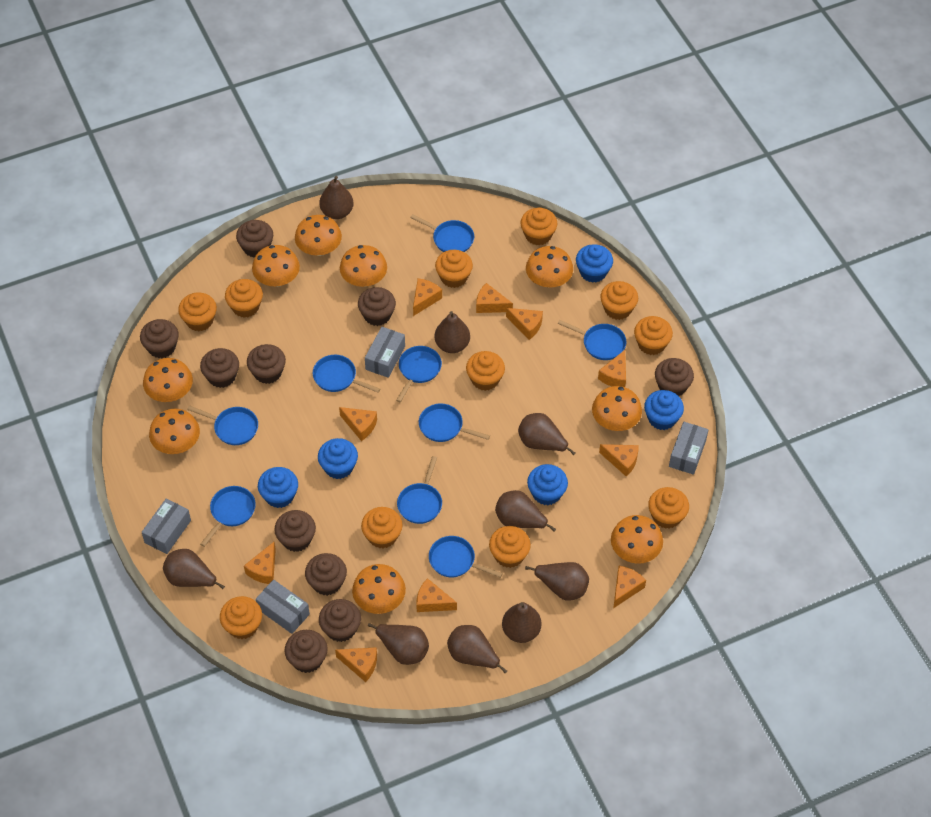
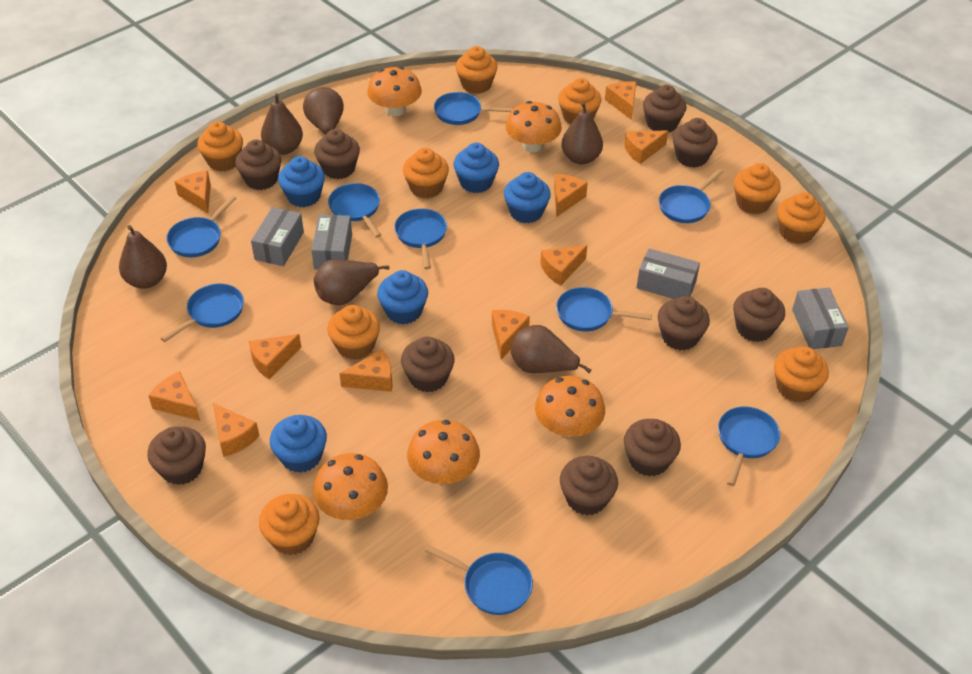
brown pear: [163,549,225,589] [319,176,354,219] [368,623,429,665] [435,311,470,353] [447,625,507,673] [495,490,556,531] [502,602,541,643] [518,413,576,455] [525,562,589,601] = 9 -> [119,225,167,289] [261,93,303,155] [303,87,344,134] [314,259,390,305] [511,325,592,373] [561,102,603,164] = 6
orange cupcake: [178,293,217,331] [220,596,262,639] [225,279,263,318] [361,507,403,549] [435,250,473,288] [466,351,505,391] [489,526,531,568] [521,207,557,246] [600,281,638,320] [634,316,673,355] [648,487,689,529] = 11 -> [197,121,243,171] [259,494,320,555] [327,305,380,360] [403,148,449,198] [456,46,498,94] [558,78,601,125] [734,163,781,214] [774,346,829,402] [777,192,826,244] = 9
orange mushroom: [143,358,193,402] [149,409,200,454] [252,245,300,287] [295,215,342,256] [340,245,387,287] [352,564,406,614] [526,246,573,288] [592,386,642,431] [611,515,663,564] = 9 -> [313,453,388,520] [367,67,422,116] [407,420,480,484] [506,101,562,152] [535,376,605,437] = 5

